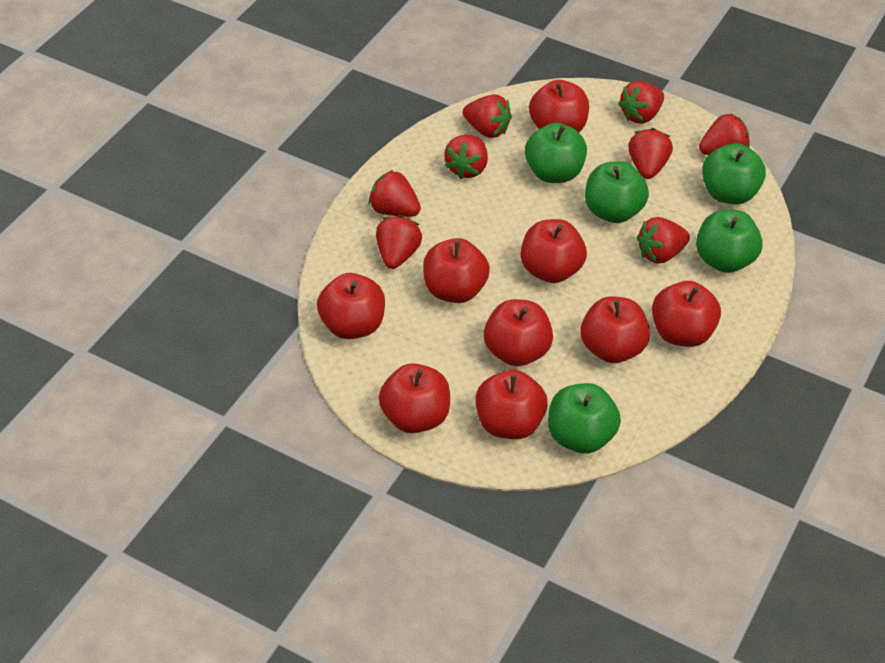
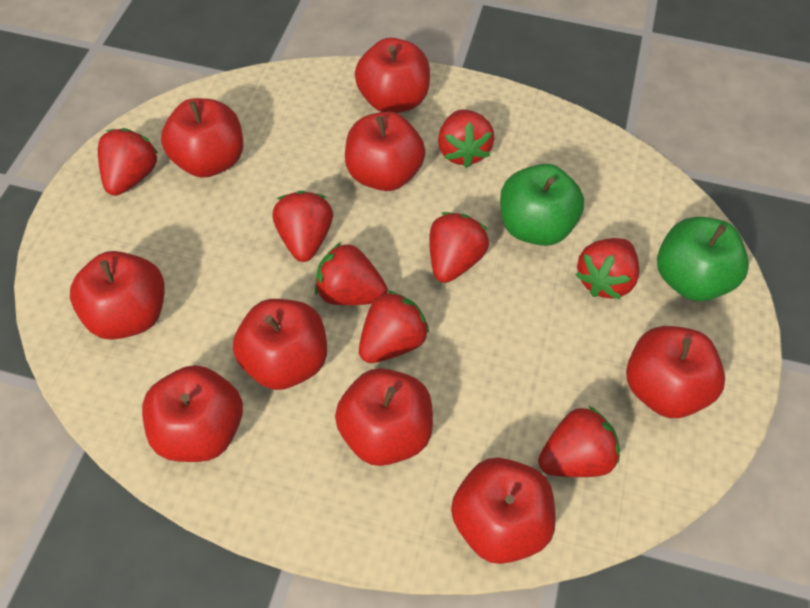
green apple: [525,123,587,183] [548,383,621,454] [585,161,649,223] [696,209,763,273] [702,143,766,204] = 5 -> [500,164,584,246] [657,217,749,301] = 2

